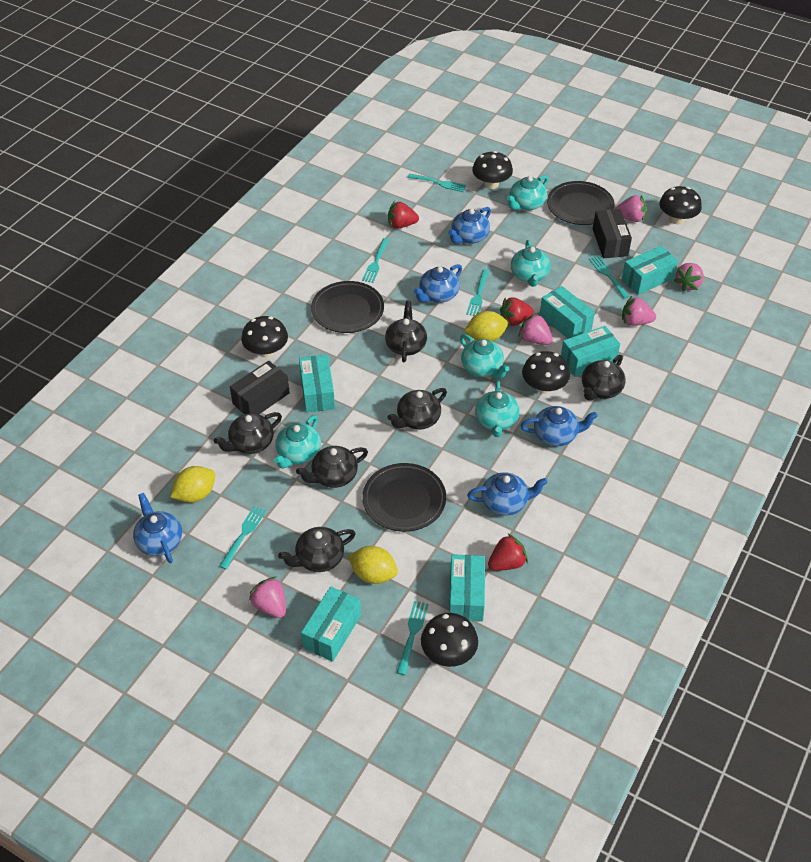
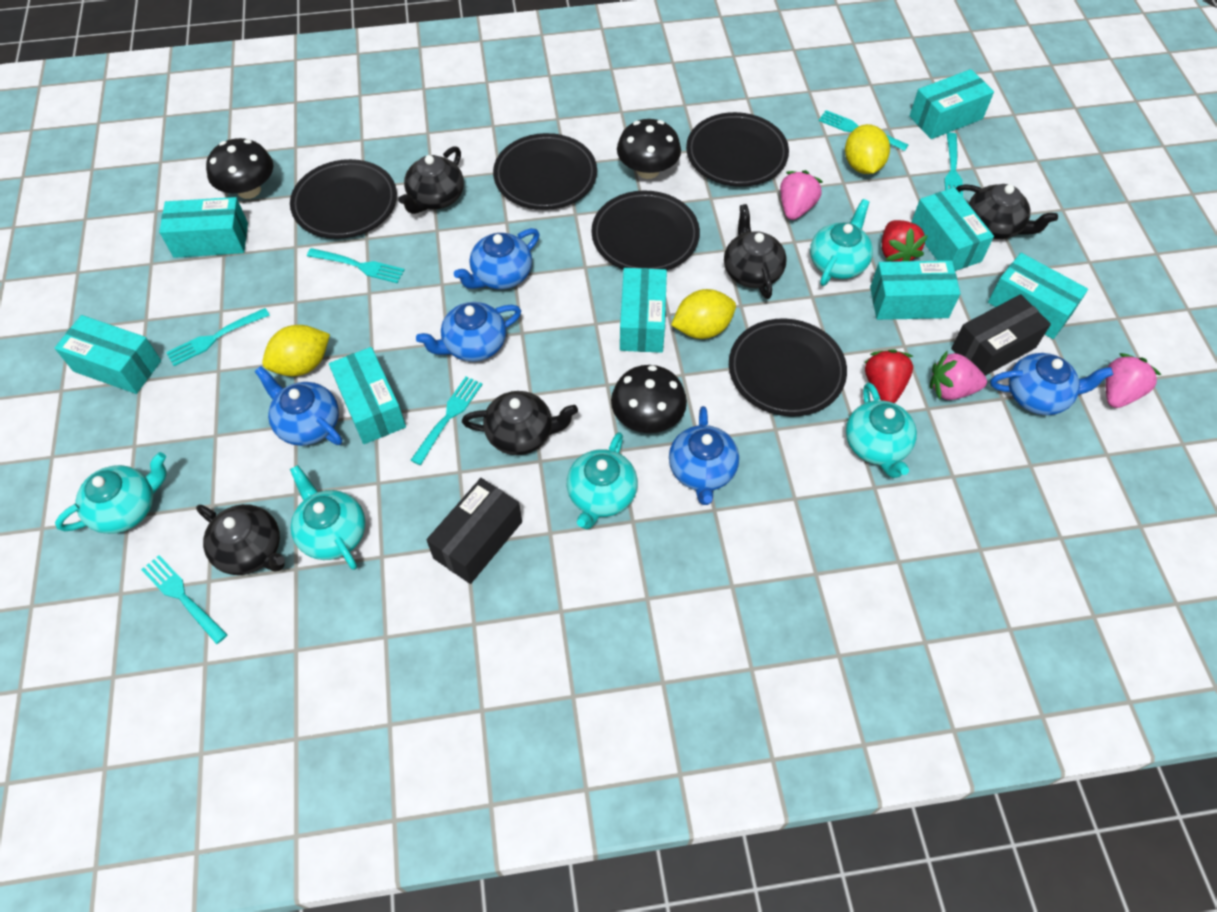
black mushroom: [241,316,288,358] [421,613,478,667] [472,151,513,189] [522,351,570,394] [659,186,702,224] = 5 -> [206,138,273,199] [611,365,687,433] [617,119,681,179] = 3
black plate: [311,281,384,333] [362,463,446,532] [547,181,615,225] = 3 -> [290,159,397,239] [493,133,597,210] [591,191,700,270] [686,112,789,187] [729,318,847,417] = 5
black teapot: [214,412,282,454] [278,527,356,572] [296,446,368,488] [385,301,427,362] [387,388,447,430] [582,355,626,401] = 6 -> [196,504,285,575] [398,146,464,214] [462,391,578,455] [724,204,787,299] [956,184,1058,239] = 5
pink strawberry: [249,577,286,618] [519,313,553,345] [615,195,647,222] [622,296,656,326] [673,263,704,292] = 5 -> [780,170,823,220] [930,351,987,400] [1105,353,1161,408] = 3
red strawberry: [388,201,419,229] [488,533,528,571] [500,297,534,326] = 3 -> [865,350,914,403] [882,220,928,262] = 2
turquoise box: [299,355,335,413] [301,586,361,662] [449,554,485,622] [540,286,595,339] [561,326,620,377] [622,246,678,295] = 6 -> [55,315,161,394] [159,197,248,258] [329,347,406,444] [620,268,667,353] [870,260,961,320] [910,69,994,139] [911,187,994,271] [988,253,1088,339] = 8

